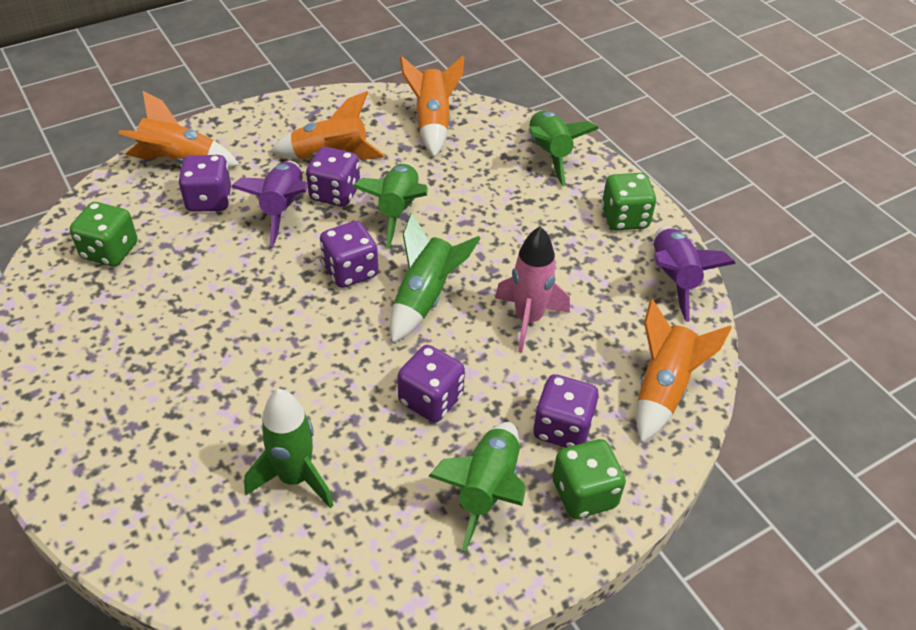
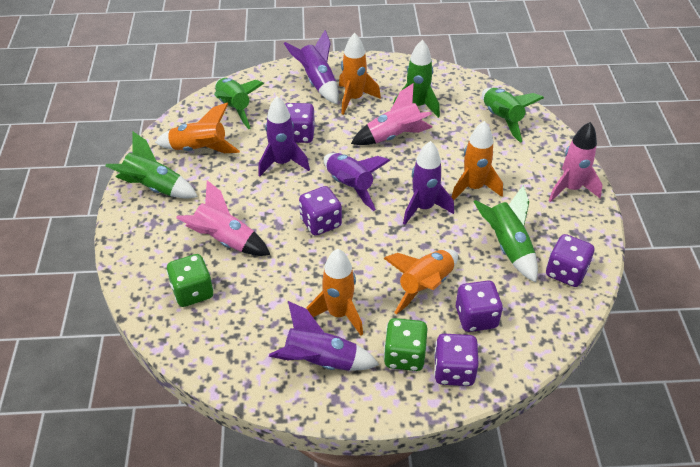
green dice: [70,202,137,267] [553,439,626,519] [601,173,657,230] = 3 -> [166,254,214,307] [384,318,427,371] = 2
orange rocket: [118,91,240,168] [269,91,385,160] [400,56,464,157] [636,299,732,443] = 4 -> [155,103,240,153] [306,249,363,336] [339,33,381,115] [384,249,458,315] [452,121,503,200] = 5
pink rocket: [495,226,570,353] = 1 -> [176,180,270,256] [351,83,432,145] [549,122,603,202] = 3
purple rocket: [231,161,308,246] [653,226,736,322] = 2 -> [258,96,310,176] [269,301,379,371] [284,30,339,104] [324,153,390,211] [403,141,454,225] = 5

